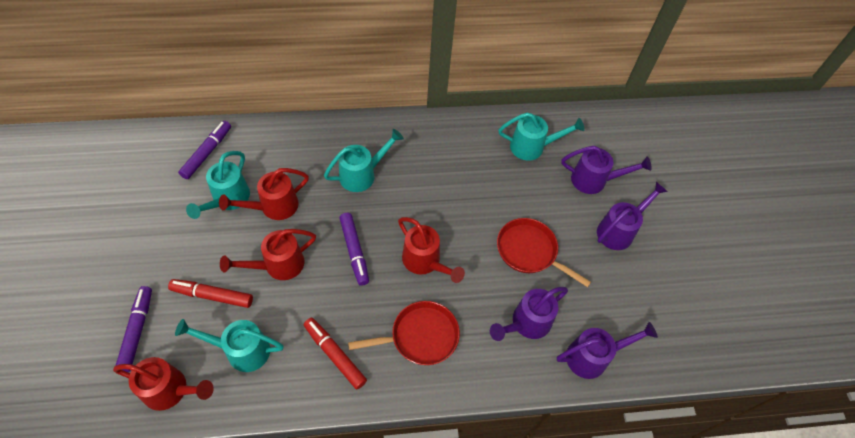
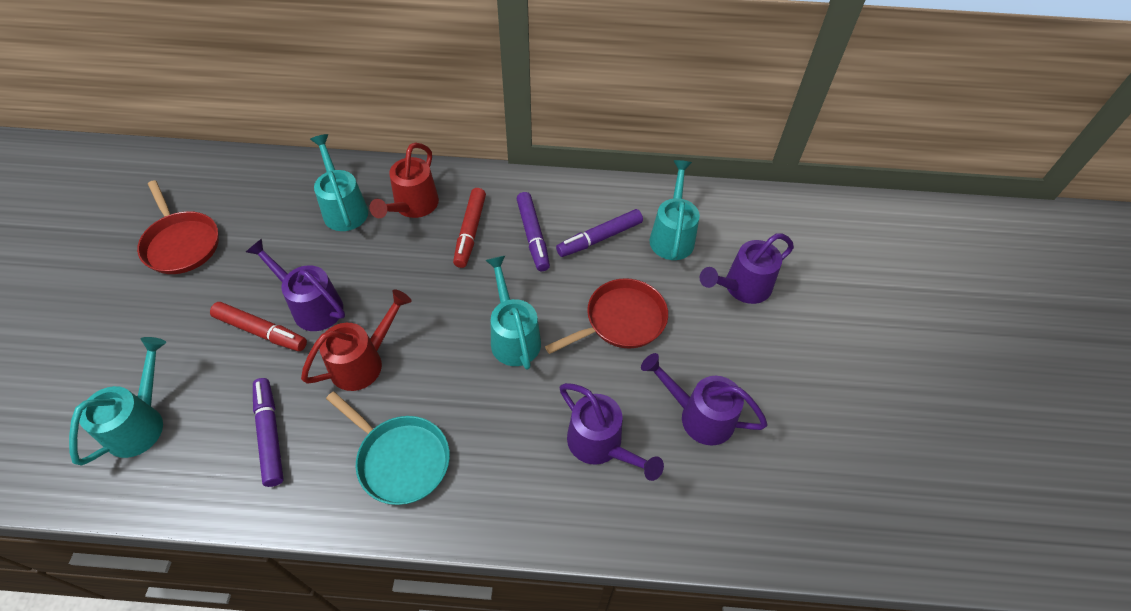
red watering can: [113,357,214,411] [219,168,309,220] [220,229,316,280] [398,217,465,283] = 4 -> [301,289,412,391] [369,143,439,218] = 2
turquoise pan: none = 0 -> [326,391,450,505] = 1

